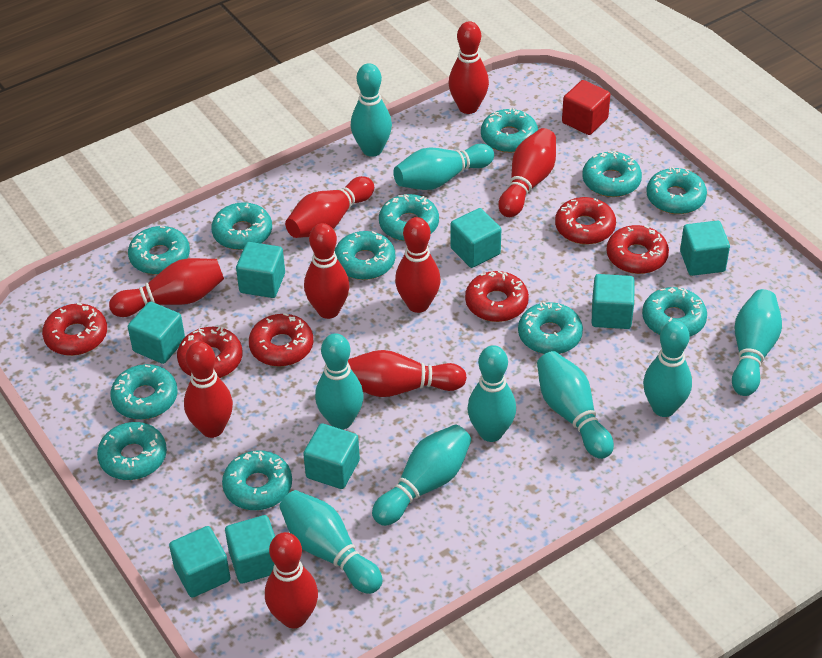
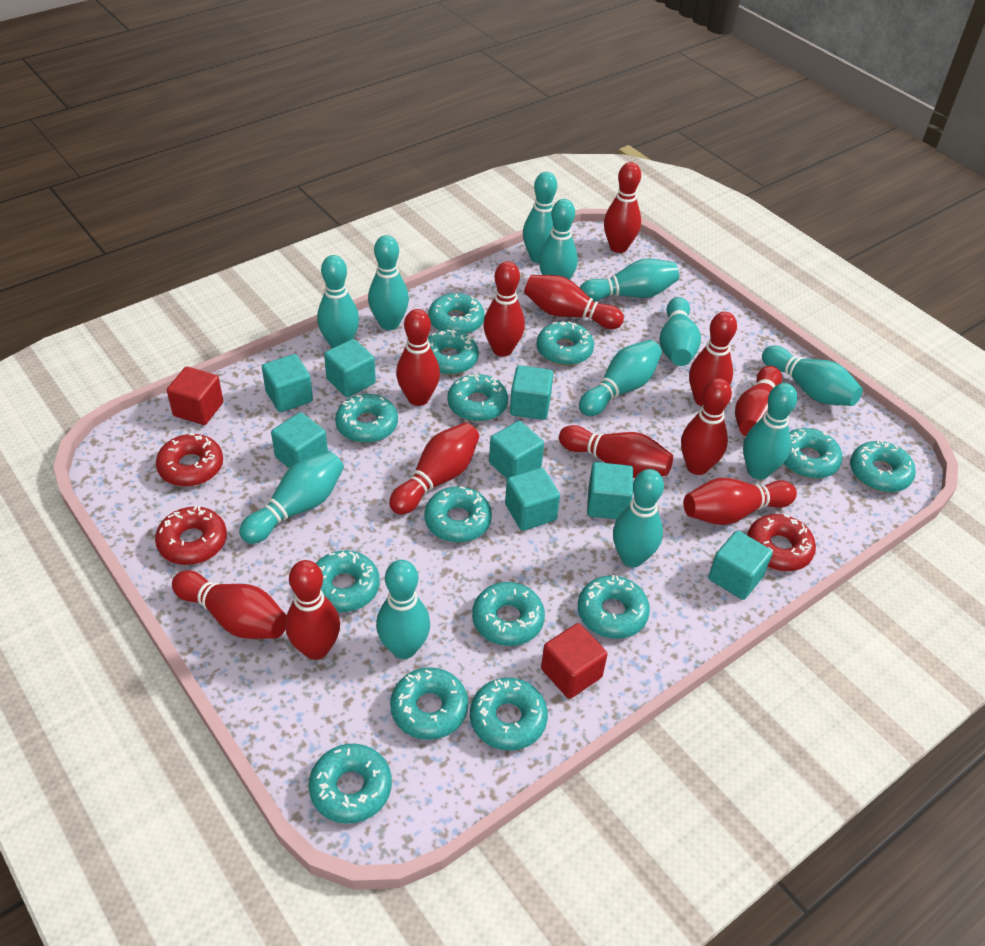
red bowling pin: [109,258,224,317] [184,342,233,438] [265,532,318,628] [285,176,374,238] [304,223,350,319] [348,350,467,397] [395,217,441,313] [449,21,489,114] [498,128,556,217] = 9 -> [172,570,287,639] [285,560,340,660] [389,422,479,515] [396,309,440,406] [483,261,525,357] [524,275,624,329] [559,425,673,478] [604,162,641,253] [681,378,732,475] [683,478,797,525] [689,312,737,406] [735,366,782,437] = 12
red cube: [562,80,611,135] = 1 -> [167,367,223,425] [541,623,608,699] = 2
red donut: [42,303,107,356] [177,327,242,378] [249,313,313,367] [465,271,529,322] [555,197,616,245] [607,225,669,274] = 6 -> [155,506,227,565] [156,433,223,487] [747,514,816,571] = 3
turquoise bowling pin: [279,490,383,594] [315,333,364,430] [351,63,392,157] [372,424,471,526] [393,144,494,190] [467,345,516,442] [537,351,614,459] [643,320,692,417] [732,289,782,396] = 9 -> [239,451,344,544] [317,255,359,348] [368,235,409,330] [376,560,430,659] [523,172,557,263] [539,199,578,280] [579,340,662,416] [580,259,679,302] [613,469,664,567] [659,297,701,366] [743,383,798,480] [762,346,863,406] = 12
turquoise donut: [97,422,167,480] [110,364,178,420] [128,226,190,275] [211,202,272,250] [222,450,292,510] [335,231,395,280] [379,194,439,241] [481,108,538,153] [518,302,583,354] [582,151,642,197] [642,287,707,337] [646,167,707,214] = 12 -> [309,744,392,824] [316,550,380,612] [335,394,398,443] [390,667,468,740] [424,486,492,543] [428,293,485,334] [428,330,479,375] [447,374,508,422] [470,678,548,751] [472,582,545,646] [537,321,594,365] [578,575,650,639] [784,428,842,479] [850,440,916,492] = 14

